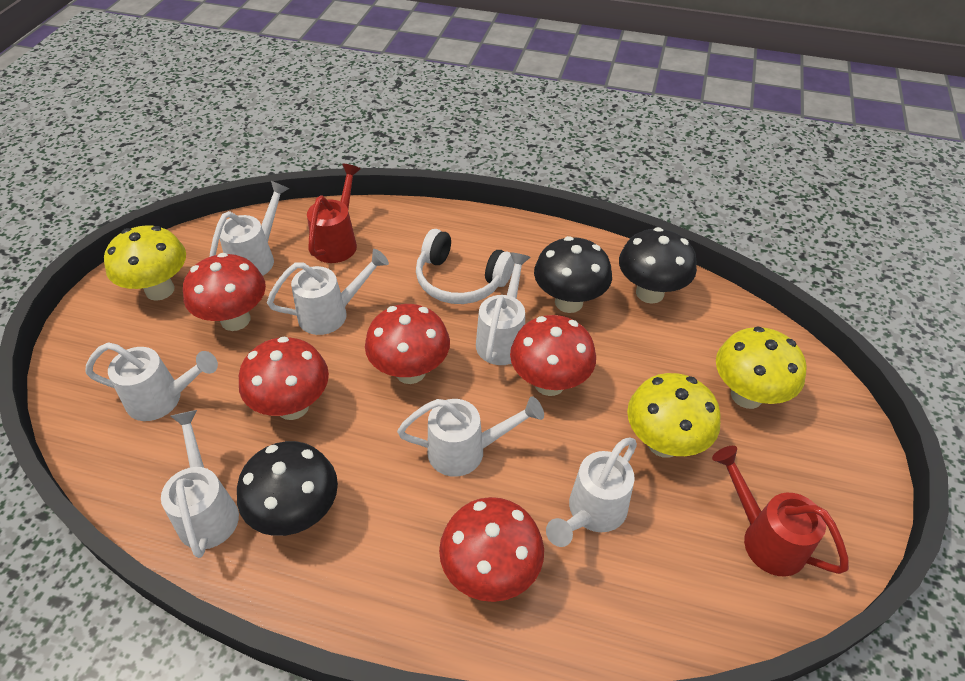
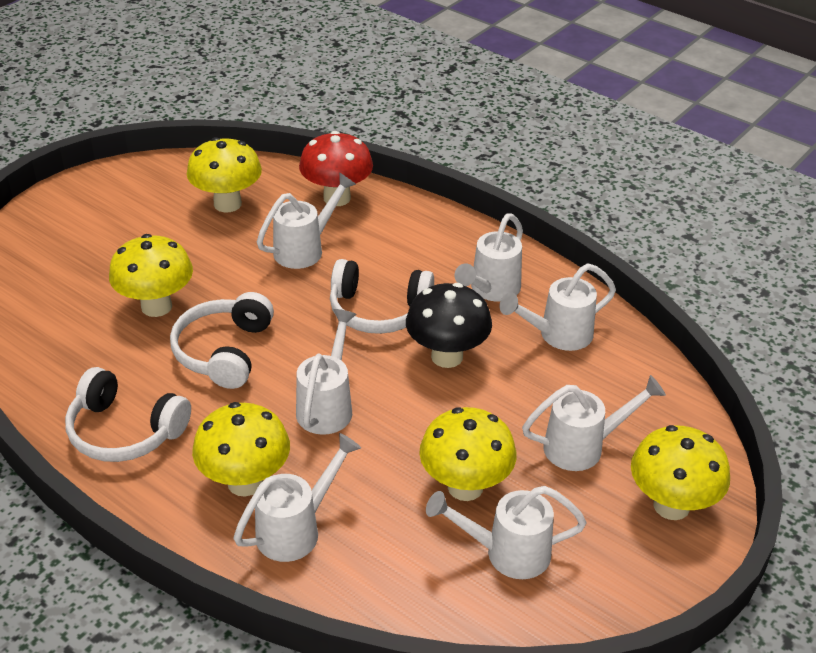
black mushroom: [237,441,338,536] [534,236,612,313] [619,227,697,304] = 3 -> [406,283,492,368] = 1
red mushroom: [183,253,266,331] [239,337,329,420] [365,304,450,384] [439,497,544,602] [510,315,596,396] = 5 -> [299,131,373,206] = 1
red watering can: [307,164,361,263] [712,446,849,577] = 2 -> none = 0
white headphones: [416,229,514,304] = 1 -> [65,367,191,462] [170,292,274,389] [330,259,434,334] = 3
yellow mushroom: [104,225,186,301] [627,373,721,458] [716,326,806,409] = 3 -> [109,234,193,317] [187,137,262,212] [192,402,290,496] [419,407,516,501] [631,425,730,520] = 5

